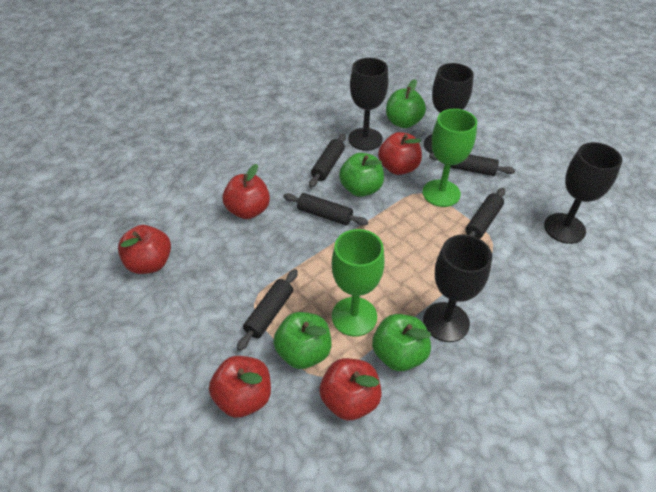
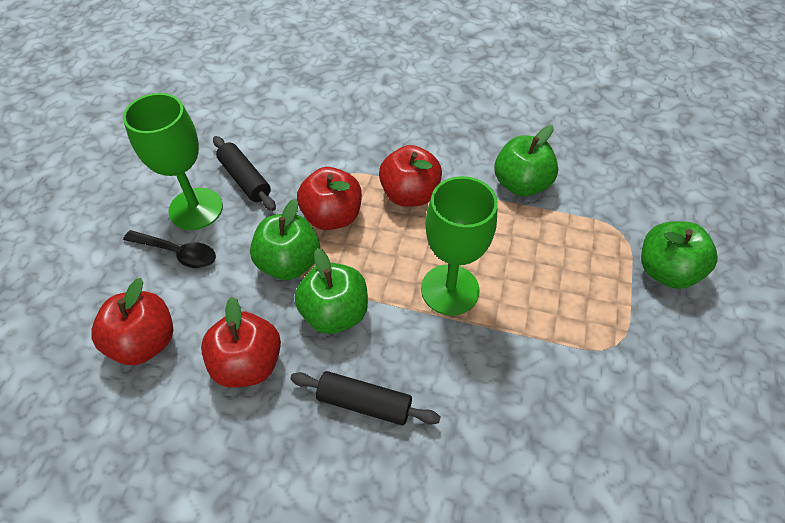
black goblet: [348,58,388,151] [423,235,492,342] [424,63,474,153] [544,142,622,244] = 4 -> none = 0
black rolling pin: [237,269,298,351] [283,193,368,226] [309,134,346,188] [429,153,515,176] [465,188,505,239] = 5 -> [213,136,276,211] [290,371,441,425] = 2
black spoon: none = 0 -> [123,230,216,268] = 1
red apple: [118,225,171,274] [209,356,271,418] [223,164,270,219] [319,358,382,420] [378,132,422,175] = 5 -> [91,278,173,365] [201,297,281,387] [297,167,362,230] [379,145,442,207] = 4

